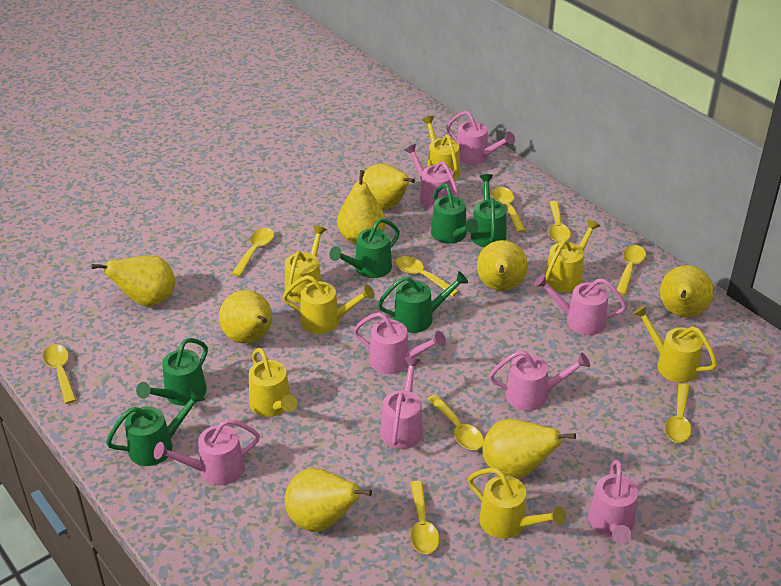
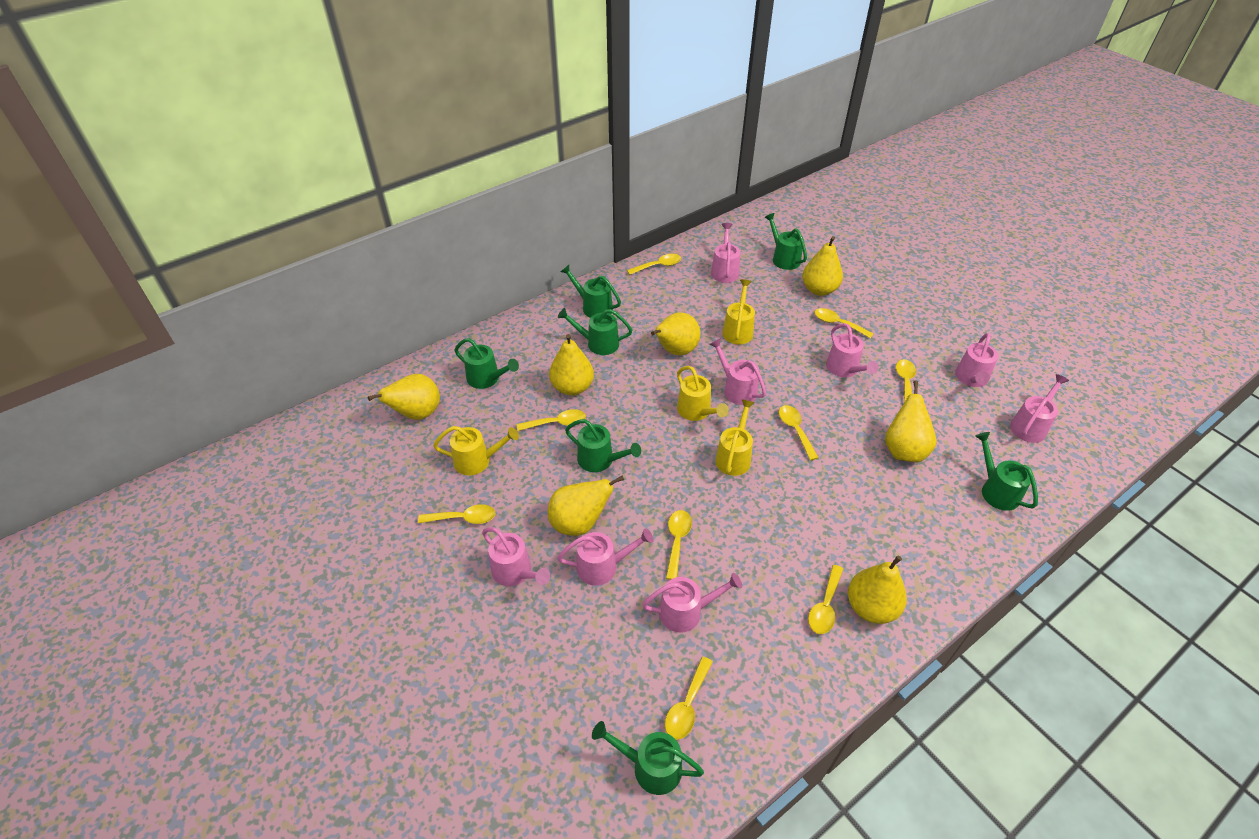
green watering can: [106,388,205,466] [136,338,208,406] [329,218,400,278] [378,271,468,333] [431,184,479,244] [471,174,506,247] = 6 -> [454,338,519,389] [558,308,632,355] [561,265,621,318] [565,419,641,472] [592,721,704,795] [764,213,807,270] [975,432,1038,511] = 7
yellow pear: [91,255,175,306] [219,290,272,343] [285,468,372,532] [337,170,386,244] [362,163,415,210] [477,240,528,291] [482,419,576,479] [660,265,714,317] = 8 -> [368,374,440,420] [548,475,624,536] [549,334,594,395] [651,312,700,355] [802,236,843,296] [848,555,907,624] [885,380,936,462] = 7
yellow watering can: [249,348,297,417] [283,275,375,334] [285,225,327,303] [422,116,460,180] [468,468,566,539] [545,219,600,292] [633,305,717,383] = 7 -> [433,426,519,476] [677,366,729,421] [715,399,755,476] [722,279,755,344] = 4

